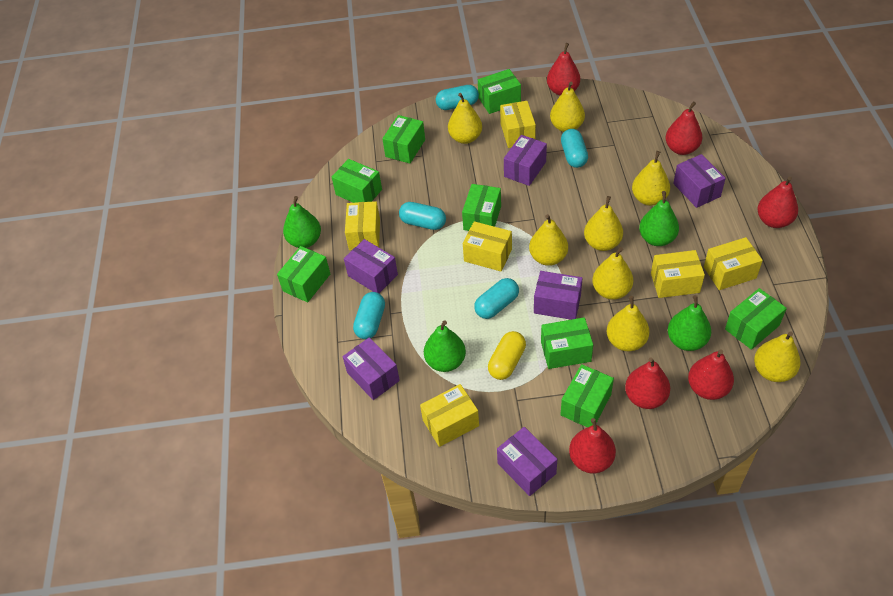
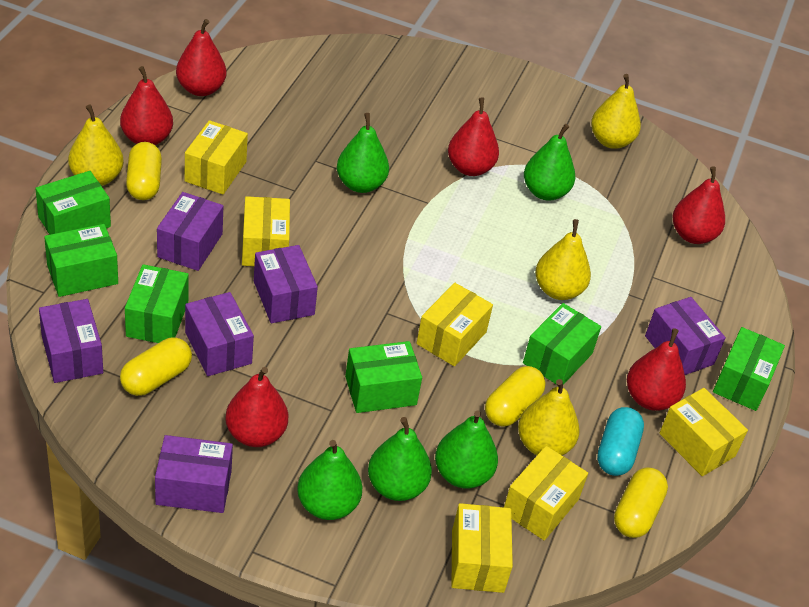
green box: [277,246,330,302] [332,159,382,203] [382,115,425,164] [462,184,501,231] [478,69,521,114] [541,317,593,369] [560,364,614,427] [725,288,787,350] = 8 -> [35,171,111,235] [44,224,118,297] [125,264,189,343] [345,341,422,413] [523,303,601,385] [713,327,785,411] = 6
green pear: [283,196,321,248] [424,321,466,372] [639,191,679,246] [668,295,711,351] = 4 -> [297,440,362,520] [337,113,389,193] [368,417,432,501] [435,411,498,489] [524,124,575,201] = 5
turquoise capsule: [353,292,385,339] [399,202,446,230] [436,85,479,110] [474,278,519,319] [561,129,588,168] = 5 -> [597,407,644,476] = 1
yellow capsule: [488,331,526,380] = 1 -> [120,337,192,396] [126,142,162,200] [485,366,546,427] [614,468,668,538] = 4
yellow pear: [448,93,482,144] [529,214,568,266] [550,82,585,132] [584,196,623,251] [592,247,633,300] [607,296,650,351] [632,151,670,206] [754,331,801,382] = 8 -> [68,105,124,186] [518,379,580,455] [535,219,591,300] [591,74,641,149] = 4

